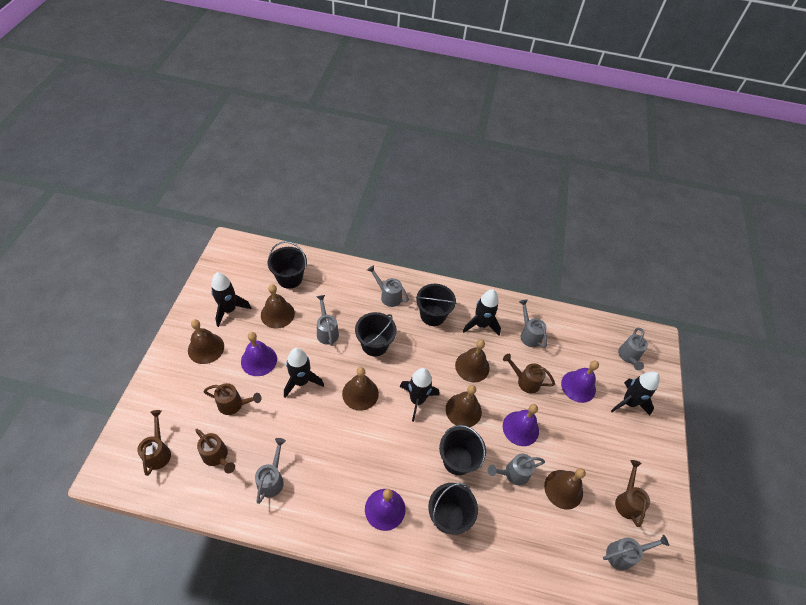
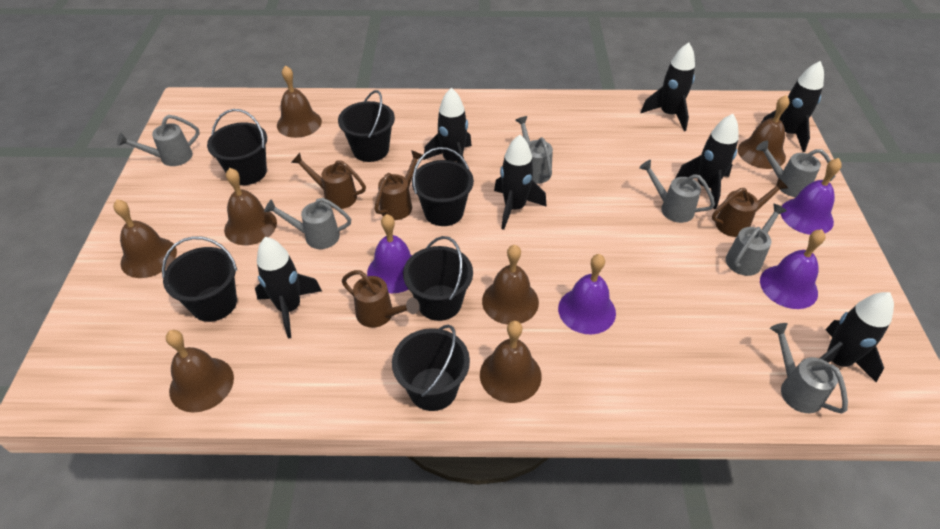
black bucket: [268,241,307,289] [355,312,397,356] [416,284,457,326] [428,483,478,535] [439,425,486,475] = 5 -> [162,236,237,322] [207,109,267,185] [338,90,395,162] [392,324,470,411] [403,236,473,321] [412,147,474,226] = 6
black rocket: [211,272,251,327] [284,348,324,398] [400,368,439,422] [463,289,501,336] [611,371,660,415] = 5 -> [255,237,322,339] [423,88,472,166] [494,135,547,230] [641,42,695,131] [676,114,739,209] [761,61,824,152] [820,292,894,382] = 7
brown bell: [188,319,224,364] [261,284,295,329] [342,367,379,411] [446,385,482,427] [455,339,490,382] [544,468,586,510] = 6 -> [113,199,177,278] [166,330,234,413] [224,168,277,245] [277,65,322,138] [480,321,542,403] [482,245,539,325] [738,95,790,169] = 7
brown watering can: [137,410,171,476] [195,429,235,473] [203,383,261,415] [503,354,555,393] [615,460,650,527] = 5 -> [291,153,366,209] [342,270,420,328] [375,150,422,220] [712,178,788,237] = 4

